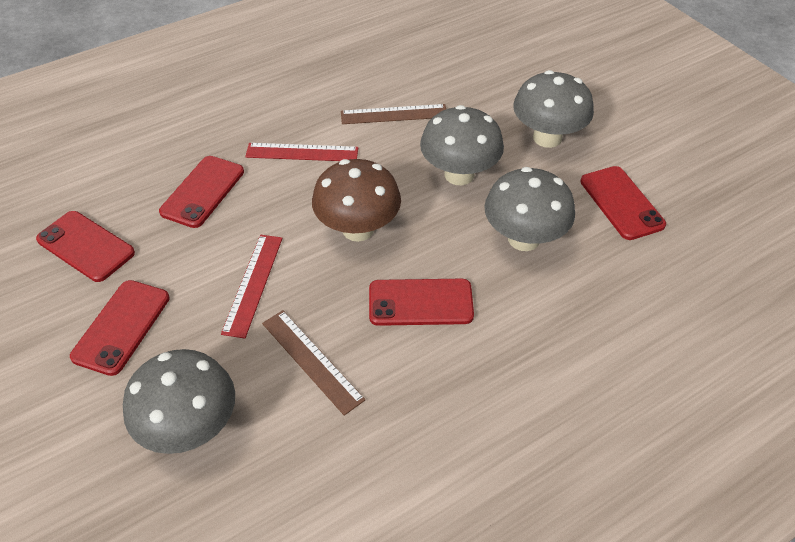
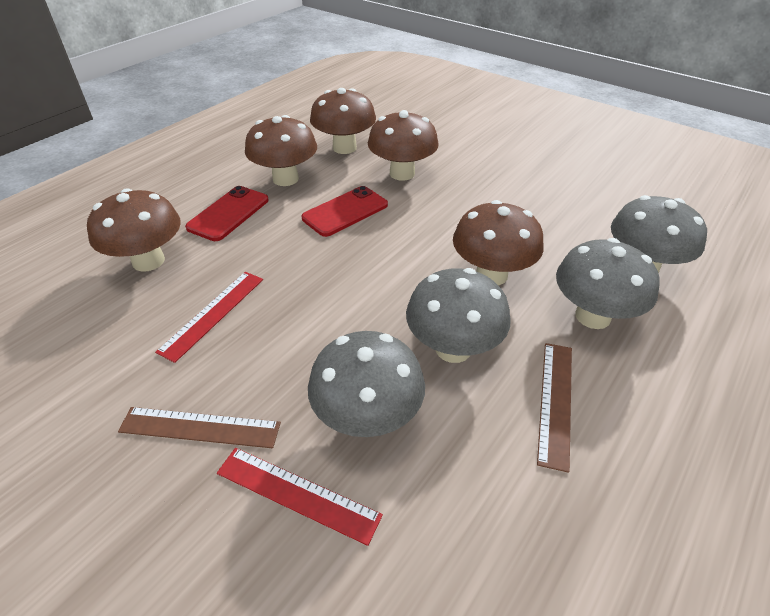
brown mushroom: [312,159,401,242] = 1 -> [87,188,181,272] [245,115,317,186] [310,88,376,154] [368,110,439,181] [453,200,544,285] = 5
red phone: [36,211,135,282] [70,280,170,376] [159,156,244,228] [369,279,474,326] [581,166,666,240] = 5 -> [185,186,269,241] [302,186,388,237] = 2

